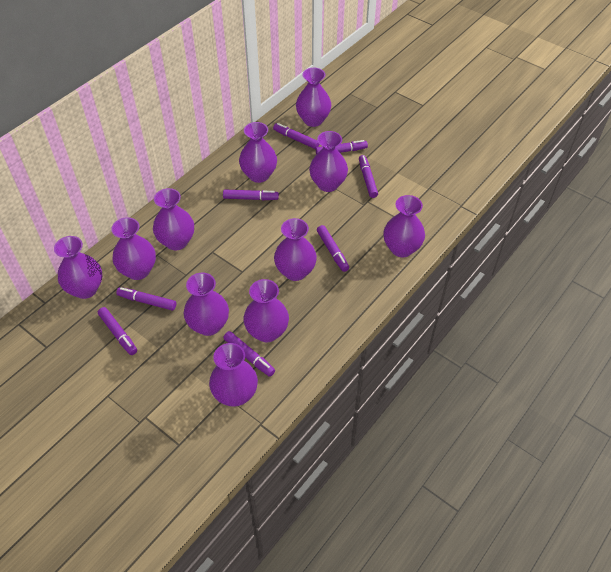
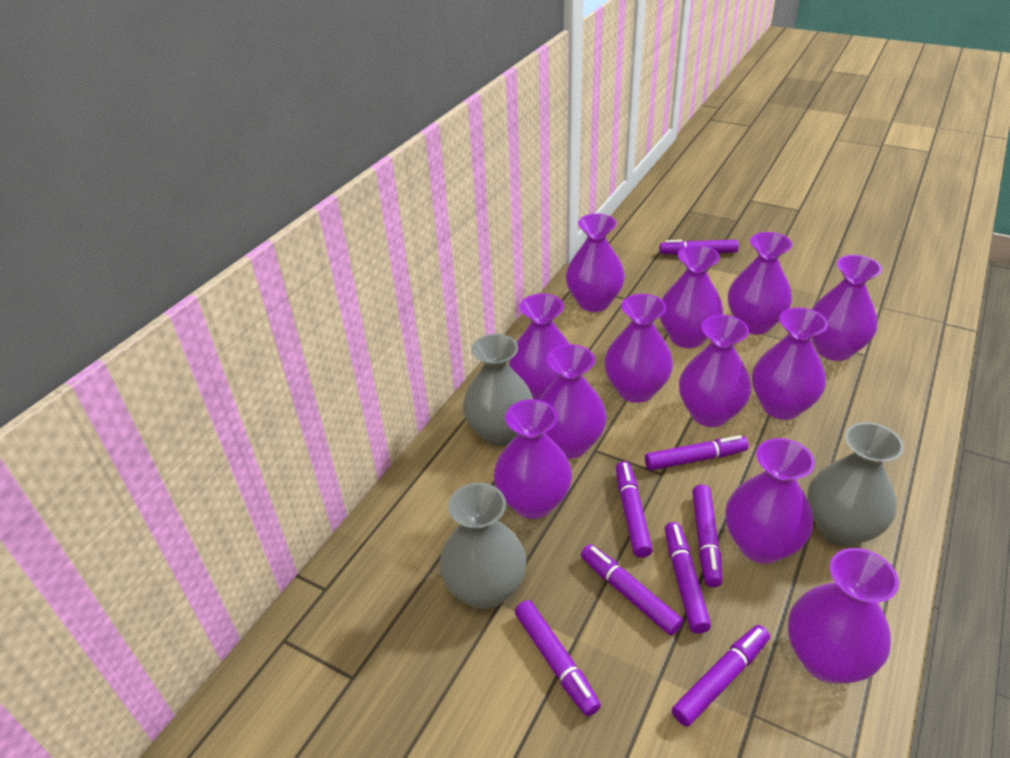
grey vase: none = 0 -> [439,483,526,610] [463,334,533,446] [807,422,904,547] = 3
purple vase: [54,236,102,299] [111,217,156,280] [153,188,194,250] [184,273,229,336] [209,343,258,407] [239,122,277,183] [244,279,289,342] [274,218,317,281] [296,68,331,127] [309,131,348,192] [383,195,425,257] = 11 -> [494,399,572,519] [509,294,569,400] [539,344,607,459] [566,214,625,312] [604,294,673,403] [660,245,723,348] [679,315,751,427] [726,438,815,564] [728,232,792,334] [752,308,828,420] [788,548,899,683] [811,255,882,361] = 12

